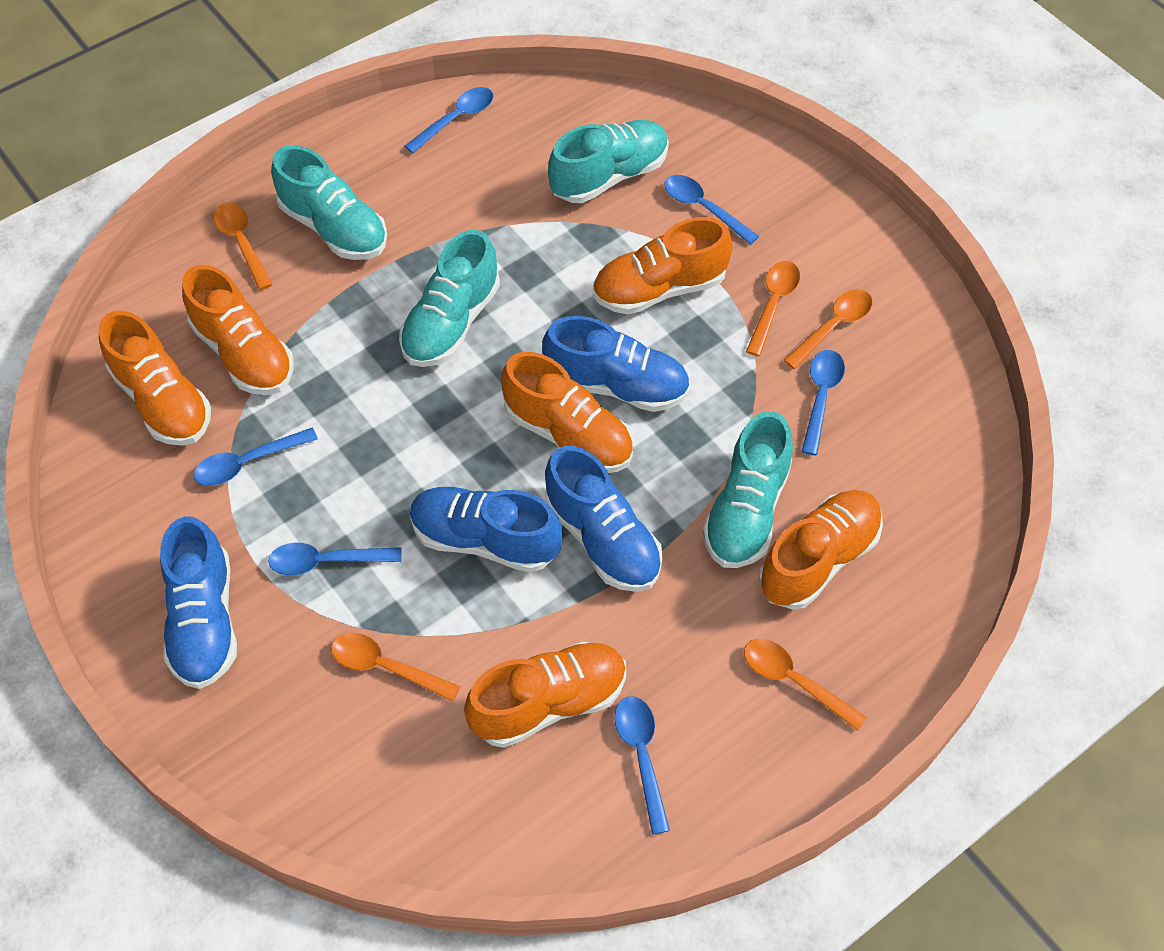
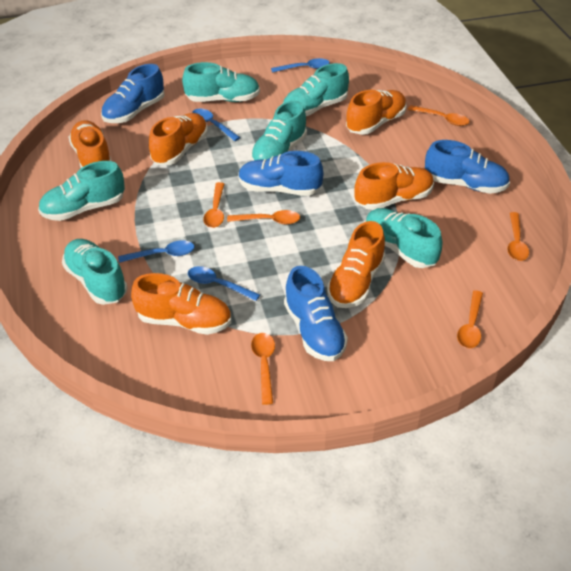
blue spoon: [194,428,318,486] [268,543,402,576] [405,87,494,153] [614,696,670,834] [664,175,759,245] [801,350,845,455] = 6 -> [118,240,194,263] [188,266,260,301] [192,108,240,141] [271,58,330,73] = 4
orange spoon: [214,203,273,290] [331,633,460,702] [744,639,867,731] [746,261,800,356] [784,289,873,369] = 5 -> [203,182,224,228] [227,210,300,225] [251,333,275,405] [408,105,469,126] [457,290,483,349] [507,212,529,261] = 6
turquoise shoe: [271,145,387,260] [399,230,500,367] [548,120,669,203] [702,411,793,568] = 4 -> [38,161,125,221] [62,239,127,305] [182,62,260,102] [251,101,307,161] [283,63,349,116] [366,208,442,268] = 6

